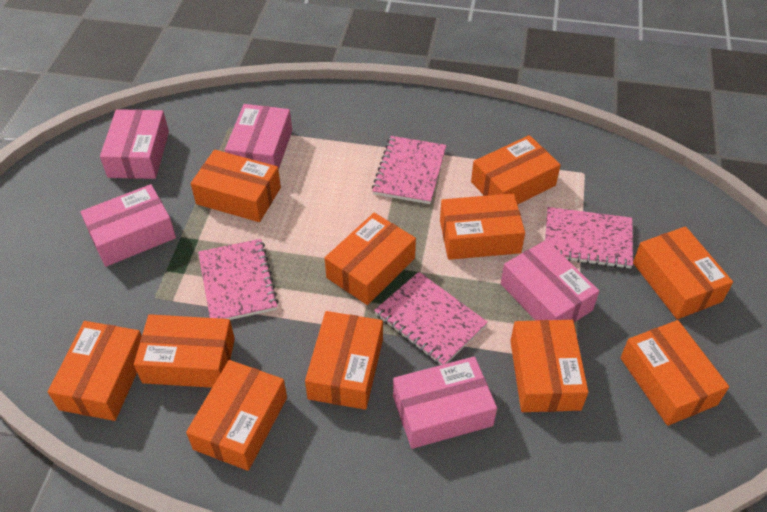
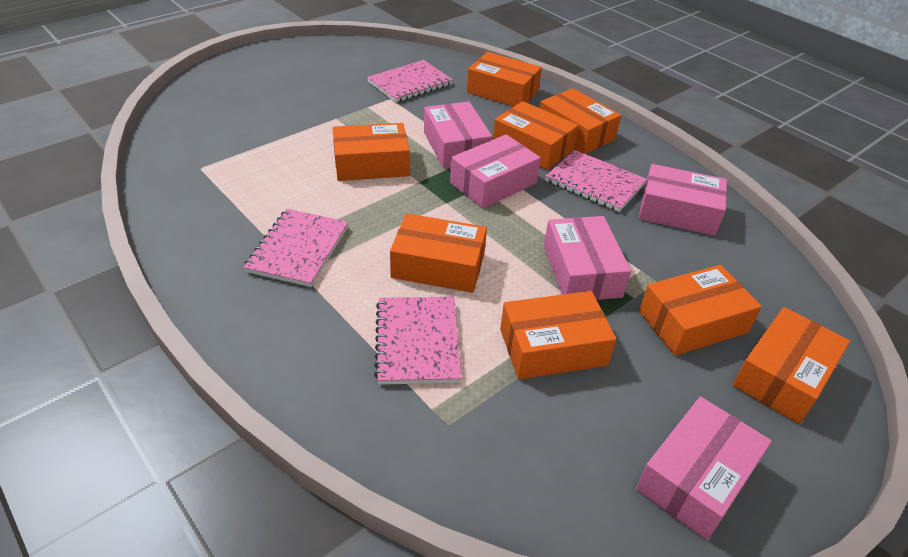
orange box: [48,321,142,421] [134,314,235,388] [186,360,287,471] [191,149,281,222] [305,311,383,410] [325,213,416,305] [440,193,525,260] [471,135,561,205] [510,320,588,412] [620,320,729,426] [633,226,733,319] = 11 -> [333,123,410,181] [390,213,487,293] [467,52,542,107] [493,101,578,170] [500,291,617,379] [540,88,621,154] [639,265,762,356] [733,307,850,424] = 8

